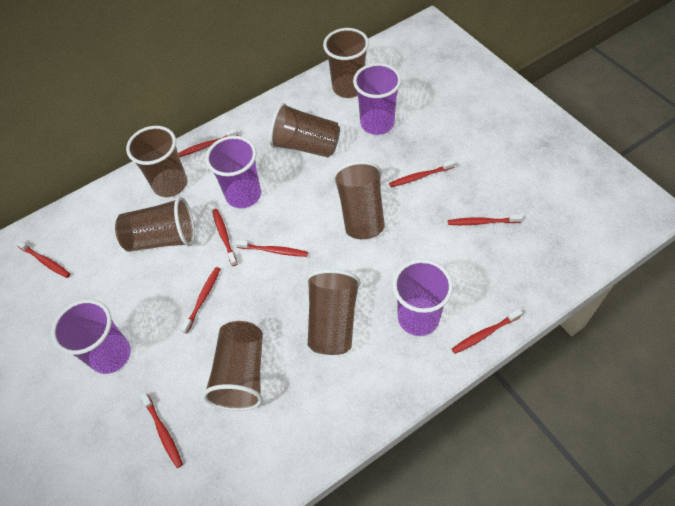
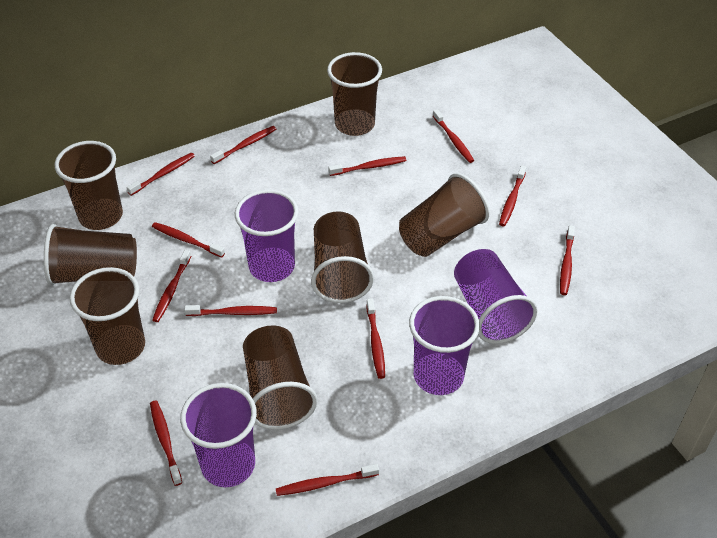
red toothbrush: [15,240,70,278] [140,392,183,468] [178,128,238,157] [181,267,220,334] [212,209,237,266] [235,240,308,257] [389,160,455,187] [448,214,523,225] [452,309,522,354] = 9 -> [127,153,195,196] [150,400,182,486] [152,222,225,258] [152,250,191,322] [184,305,277,316] [210,126,276,164] [276,464,379,496] [328,156,406,176] [366,298,385,379] [433,109,474,163] [499,166,526,226] [560,225,575,295] = 12

